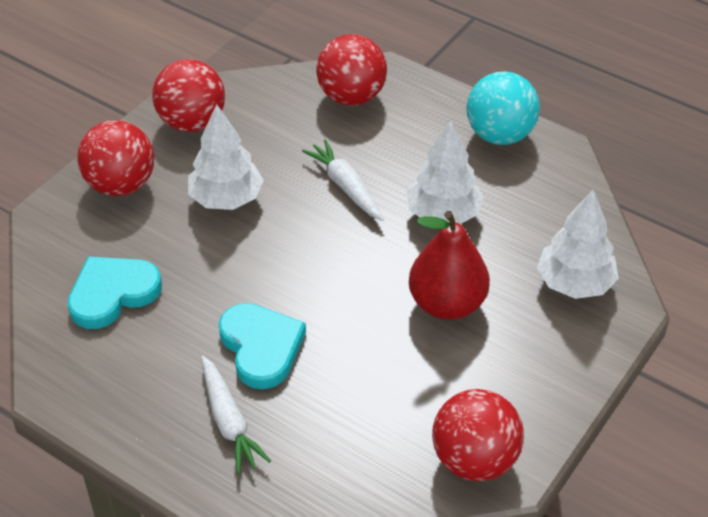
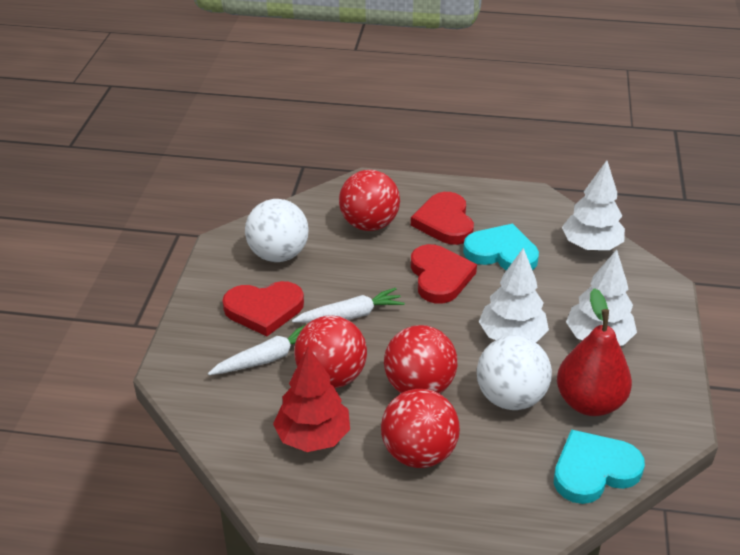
red heart: none = 0 -> [223,281,304,336] [411,192,474,245] [411,244,477,304] = 3
red tree: none = 0 -> [273,346,350,452] = 1
turquoise ball: [467,72,540,145] = 1 -> none = 0
white ball: none = 0 -> [245,199,309,262] [477,336,552,410] = 2

